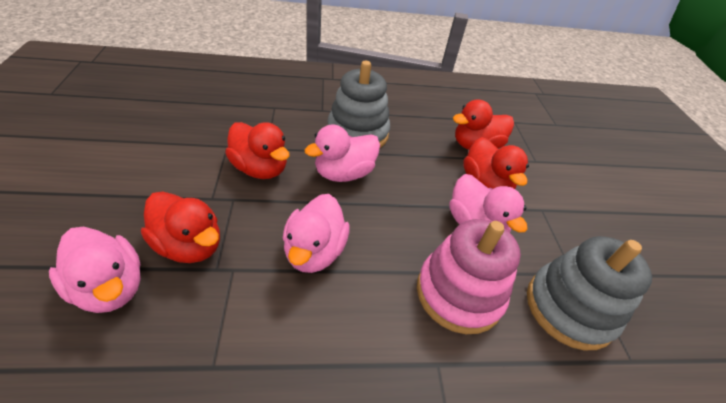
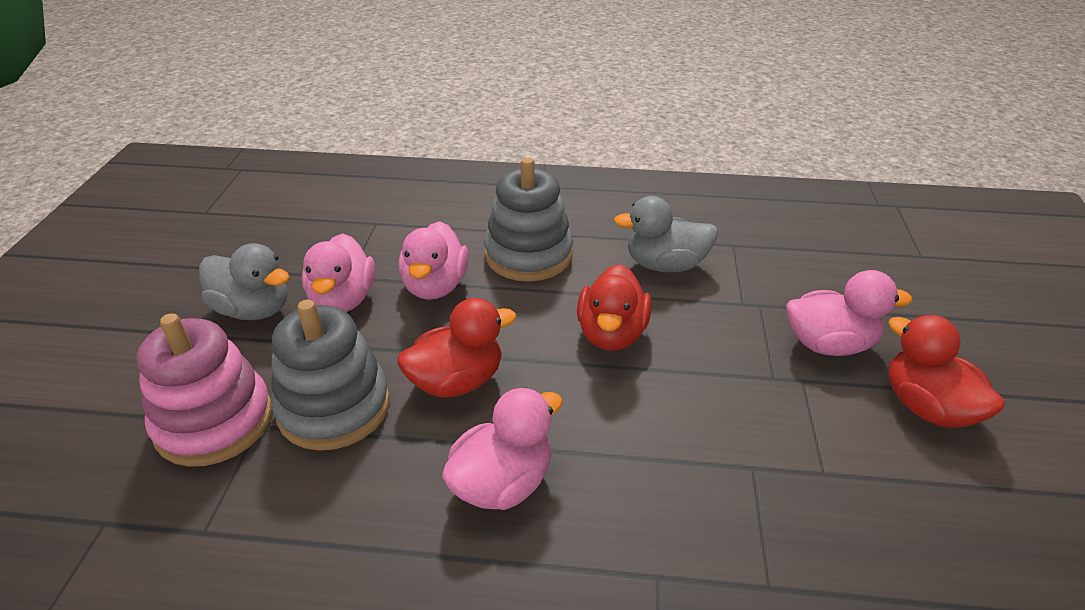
grey duck: none = 0 -> [199,243,290,320] [613,196,718,273] = 2
red duck: [141,191,220,263] [225,122,290,179] [453,99,514,150] [463,137,529,189] = 4 -> [397,298,517,398] [577,264,651,351] [888,315,1005,428] = 3

